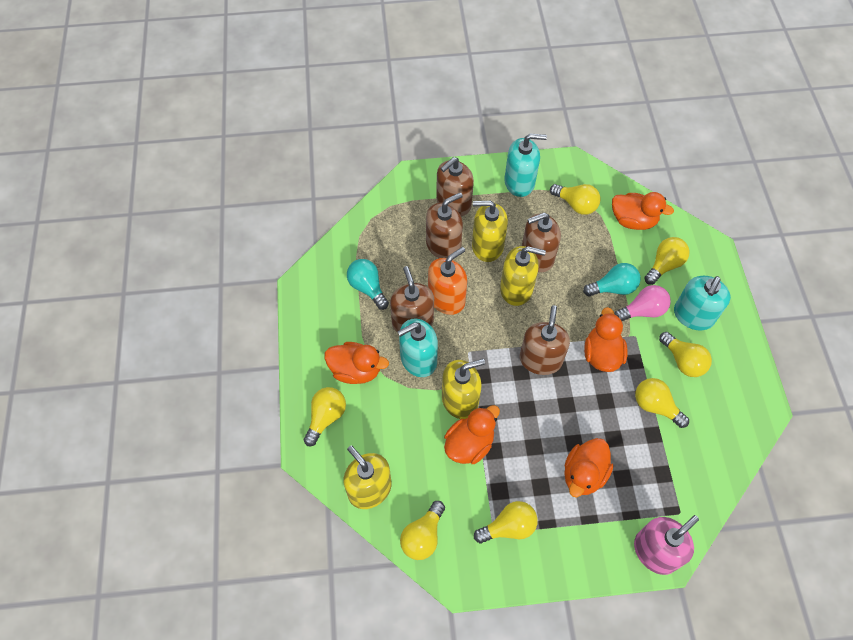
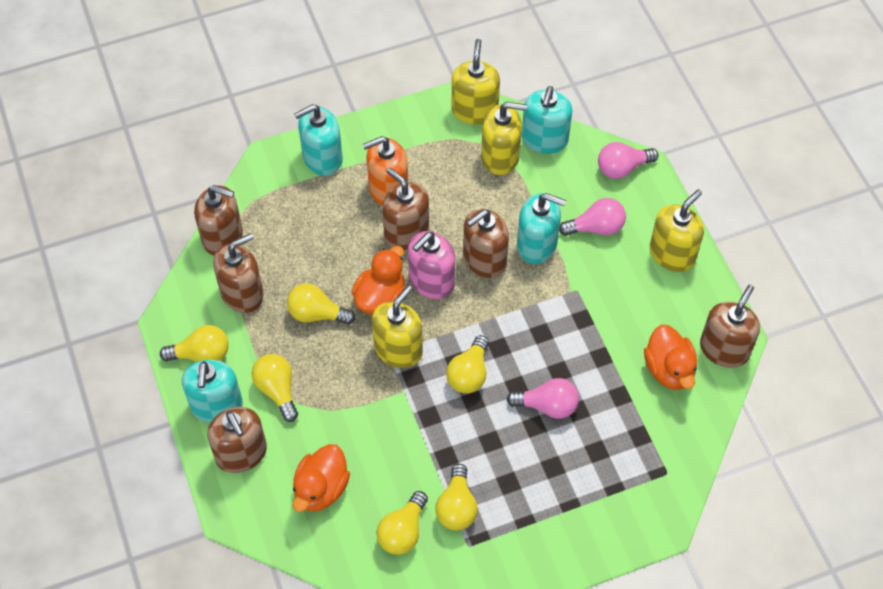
brown soap dispenser: [390,266,434,333] [426,192,463,258] [436,157,474,216] [520,305,570,375] [522,213,561,272] = 5 -> [194,185,243,256] [207,407,267,473] [213,233,264,313] [382,168,429,250] [463,209,509,278] [700,285,760,368] = 6
orange duck: [325,342,389,384] [444,405,500,464] [564,438,613,498] [584,307,628,372] [612,192,674,230] = 5 -> [293,444,350,512] [351,246,405,315] [644,324,697,390] = 3
pink light bulb: [614,285,671,321] = 1 -> [507,378,579,419] [559,198,626,236] [598,142,659,179] = 3
turquoise light bulb: [347,259,389,310] [583,263,641,296] = 2 -> none = 0
turquoise soap dispenser: [397,319,438,377] [504,134,547,197] [674,276,731,330] = 3 -> [182,360,243,423] [294,104,343,176] [517,193,566,264] [522,86,572,154] = 4
yellow light bulb: [304,387,346,446] [400,501,445,560] [474,501,538,543] [550,184,601,215] [635,378,689,428] [644,237,689,285] [659,332,712,377] = 7 -> [160,325,229,362] [252,354,298,422] [287,283,355,325] [377,491,428,555] [435,464,478,531] [446,335,489,394] = 6

